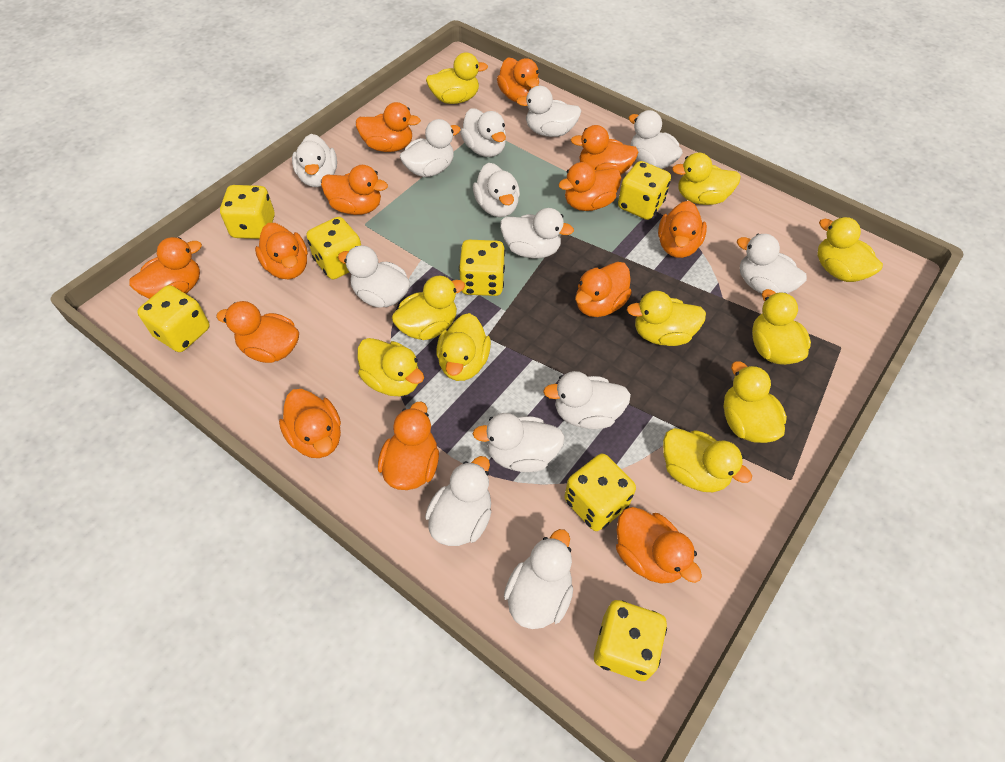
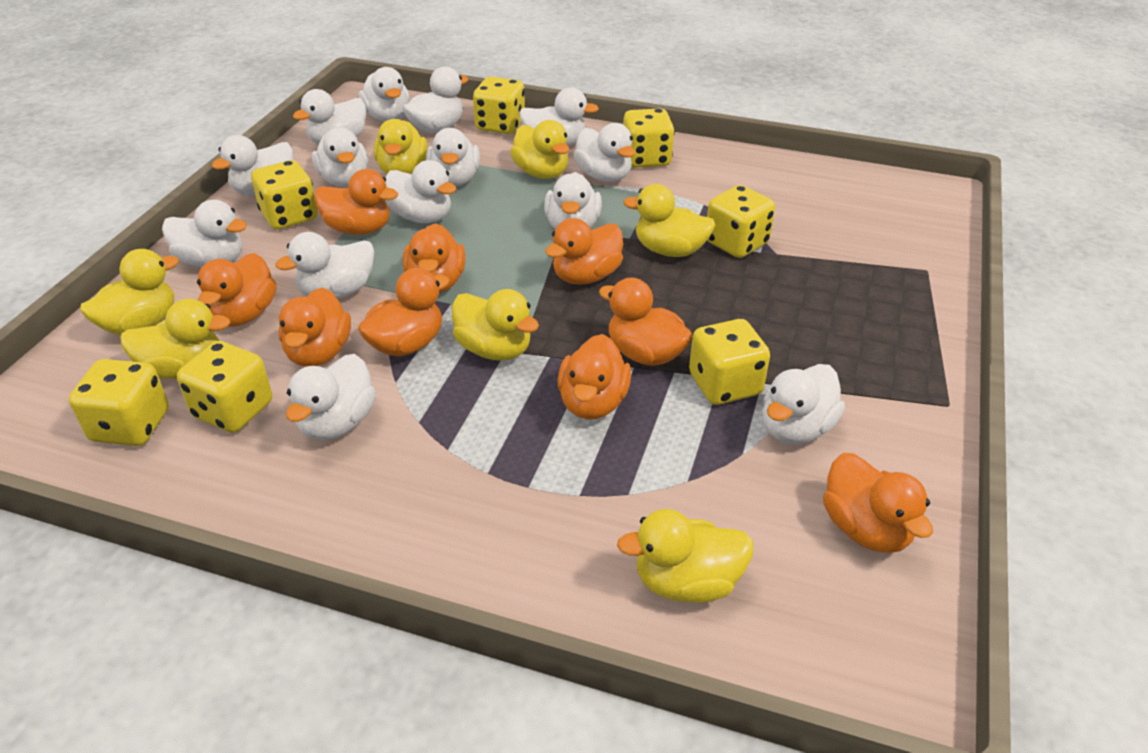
orange duck: [129,237,202,299] [216,301,299,363] [255,223,308,279] [279,389,341,458] [321,165,388,215] [356,102,421,152] [378,401,439,490] [497,57,539,102] [558,162,621,211] [571,125,638,175] [575,262,632,317] [616,507,702,584] [658,201,707,258] = 13 -> [197,253,277,327] [279,288,351,367] [314,169,398,235] [358,268,450,357] [403,223,466,293] [545,218,623,285] [558,334,631,419] [599,278,692,366] [823,453,933,553] = 9
white duck: [292,134,337,187] [338,246,410,308] [400,119,461,177] [425,456,491,546] [460,108,506,157] [473,163,520,217] [473,413,565,472] [500,208,574,259] [504,529,573,629] [516,86,581,137] [543,371,631,429] [628,110,683,169] [737,234,807,294] = 13 -> [162,200,247,267] [212,135,293,196] [275,232,374,299] [286,354,376,440] [293,89,366,145] [312,127,368,187] [359,67,410,122] [385,160,456,223] [403,66,468,133] [426,128,480,186] [519,87,599,146] [544,172,602,229] [573,123,635,182] [762,364,845,444] = 14
yellow duck: [357,338,424,396] [392,276,465,340] [426,52,488,104] [436,313,491,381] [627,291,706,346] [663,428,752,492] [672,153,741,205] [724,361,787,443] [752,289,811,365] [818,217,883,282] = 10 -> [80,249,179,335] [120,299,231,379] [374,119,428,174] [452,289,539,361] [510,120,569,179] [617,509,753,603] [623,184,715,257] = 7

